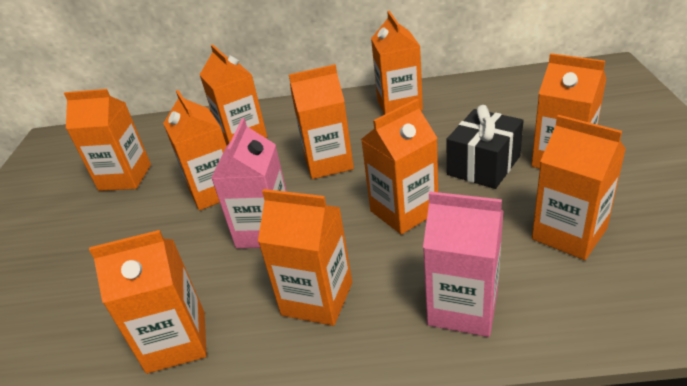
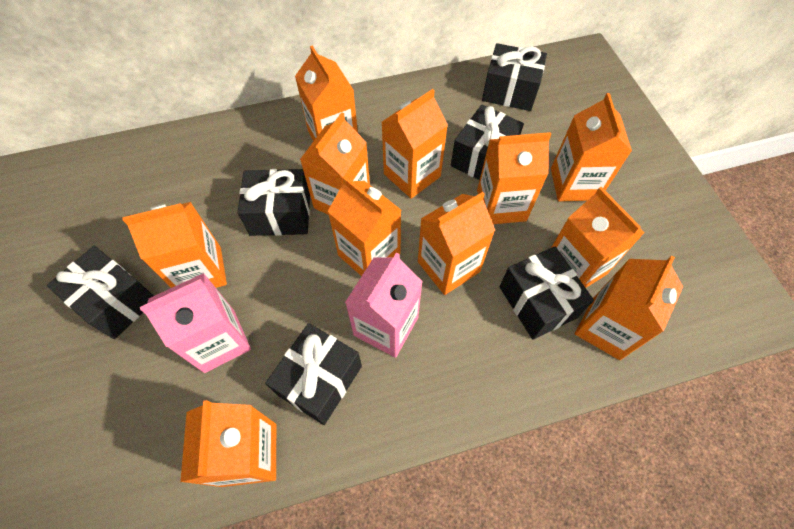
black gift: [446,105,524,189] = 1 -> [47,246,154,339] [238,169,310,236] [265,323,362,425] [451,104,524,180] [482,43,547,111] [499,246,594,340] = 6
orange carton: [64,89,151,191] [89,230,207,374] [163,90,227,210] [200,45,267,145] [258,189,352,326] [289,64,354,179] [361,99,438,235] [371,11,423,115] [531,53,606,169] [532,115,626,260] = 10 -> [122,202,227,288] [180,400,276,487] [295,46,358,141] [300,112,370,215] [327,176,401,276] [382,89,448,199] [418,192,495,295] [477,132,551,224] [551,93,632,201] [551,187,644,288] [575,256,683,360] = 11

